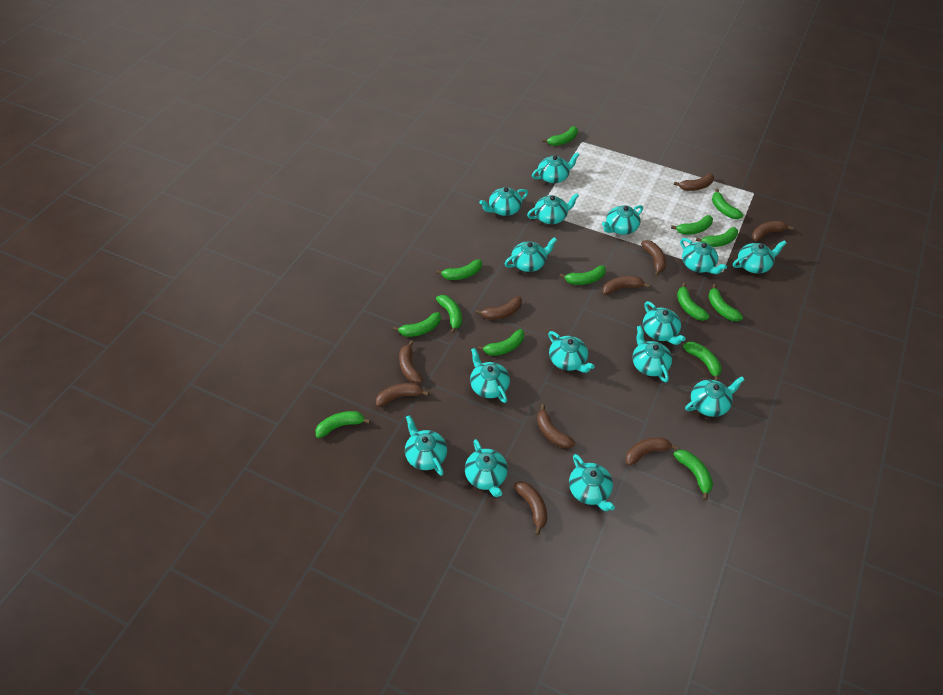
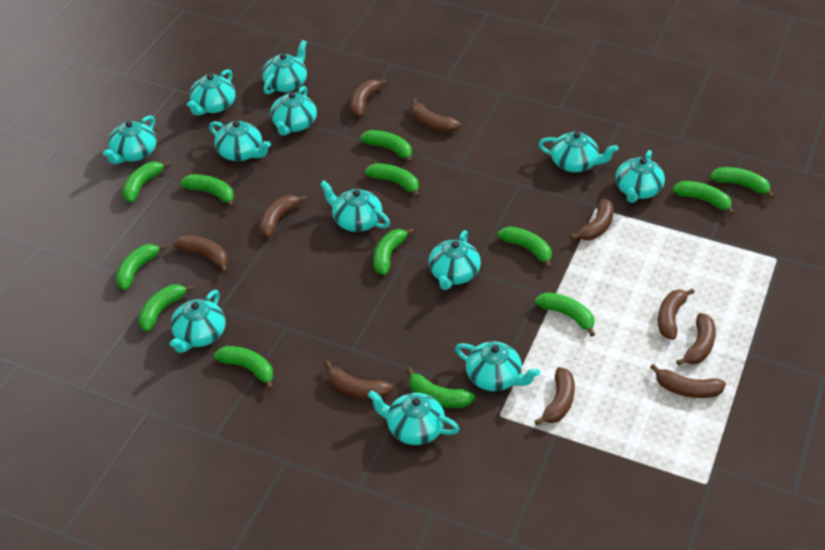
green banana: [315,411,371,438] [393,312,441,337] [436,259,482,280] [436,295,462,334] [478,329,525,356] [543,126,578,146] [559,266,606,285] [671,215,713,235] [673,450,713,500] [677,283,709,321] [683,342,722,381] [696,227,738,247] [708,284,743,321] [712,189,743,219] = 14 -> [116,244,167,290] [122,162,171,202] [138,284,194,332] [180,174,234,208] [214,346,273,390] [360,130,412,163] [365,163,420,198] [373,228,414,275] [407,367,475,408] [498,226,552,269] [535,292,595,337] [672,181,735,215] [710,167,775,198] = 13
turquoise teapot: [405,415,447,476] [465,439,508,497] [470,348,510,403] [480,187,528,216] [504,237,557,272] [527,193,579,224] [532,152,579,183] [548,331,595,373] [569,454,615,511] [602,205,643,235] [632,325,672,382] [643,301,686,345] [680,238,727,274] [685,377,745,417] [733,240,787,274] = 15 -> [103,115,156,164] [170,290,226,353] [187,69,235,115] [209,121,271,161] [262,40,307,94] [270,86,317,136] [320,180,390,232] [368,390,459,445] [429,230,481,290] [455,341,540,391] [538,131,618,172] [615,150,665,203] = 12

